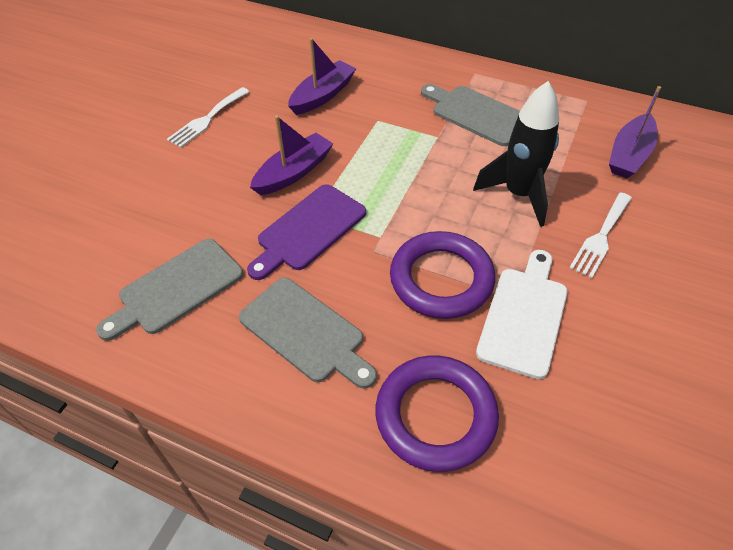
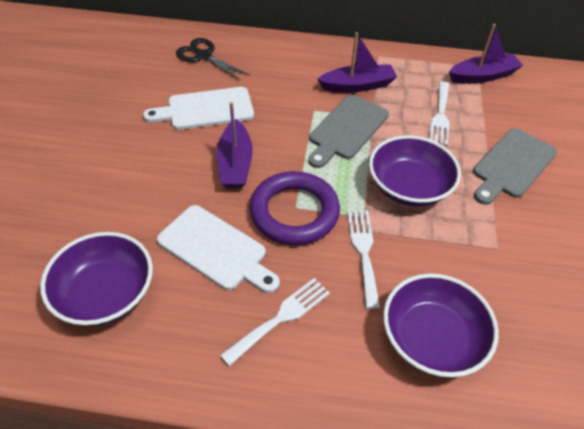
black rocket: [473,81,559,227] = 1 -> none = 0
black scissors: none = 0 -> [176,38,250,81] = 1
grey cutting board: [96,239,243,341] [239,278,377,389] [421,84,520,146] = 3 -> [308,95,389,168] [473,128,557,205] = 2
purple bowl: none = 0 -> [40,232,153,326] [369,135,461,207] [383,273,499,378] = 3
purple cutting board: [247,184,366,280] = 1 -> none = 0
purple ring: [375,356,499,472] [390,231,495,319] = 2 -> [249,171,340,245] = 1
white cutting board: [476,250,568,379] = 1 -> [143,87,254,130] [157,205,280,293] = 2
white fork: [167,87,249,148] [570,192,632,278] = 2 -> [220,278,330,366] [347,211,380,309] [429,81,450,145] = 3

